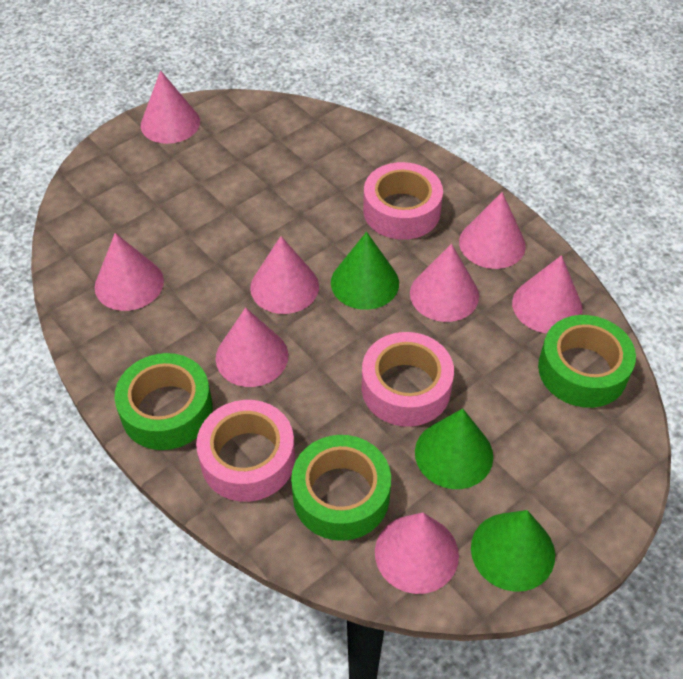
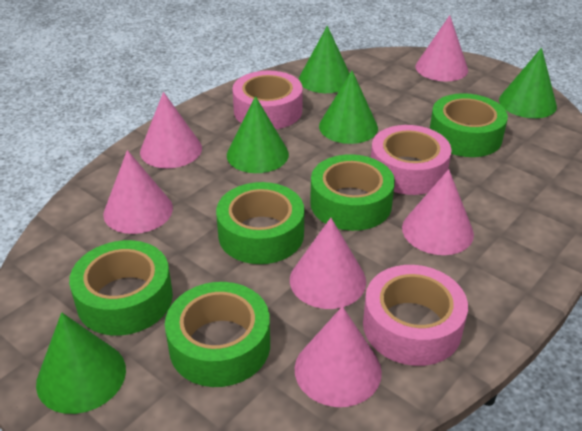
green cone: [331,232,399,310] [415,408,493,489] [471,510,555,592] = 3 -> [36,312,126,414] [227,96,289,173] [299,26,350,93] [319,71,378,144] [499,48,557,118] = 5
green tape: [115,353,213,450] [291,435,391,541] [538,315,636,408] = 3 -> [69,240,173,336] [165,282,270,387] [216,182,304,264] [310,154,395,231] [430,93,508,157] = 5
pink cone: [95,233,164,311] [141,70,200,144] [216,308,288,387] [250,236,319,314] [375,512,459,594] [410,244,479,322] [459,192,526,269] [512,255,583,333] = 8 -> [103,150,173,234] [140,92,202,168] [290,218,366,309] [295,306,382,407] [402,169,474,255] [415,15,468,81] = 6

